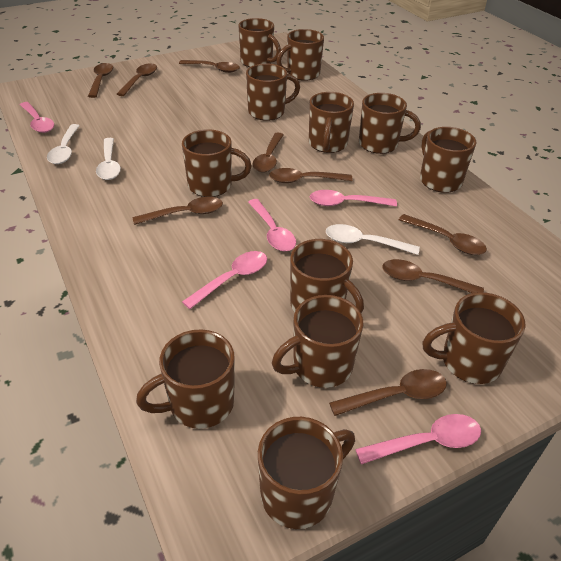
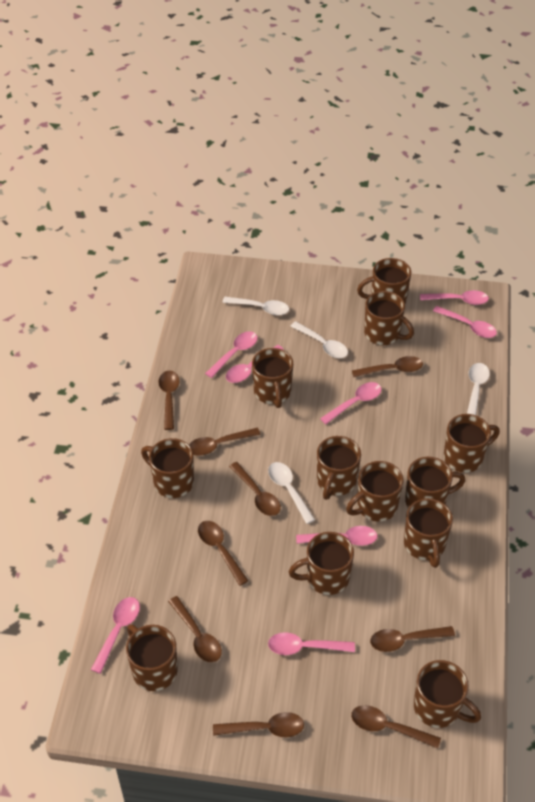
pink spoon: [20,102,54,133] [182,251,267,309] [248,199,296,251] [310,190,397,207] [355,414,481,464] = 5 -> [91,597,140,674] [205,331,258,378] [226,345,284,383] [268,632,355,655] [296,526,378,546] [320,382,382,424] [420,290,489,305] [433,306,497,338] = 8
white spoon: [47,124,80,164] [96,138,121,180] [326,224,420,255] = 3 -> [222,297,289,315] [268,462,315,524] [291,321,348,358] [467,363,490,415] = 4

